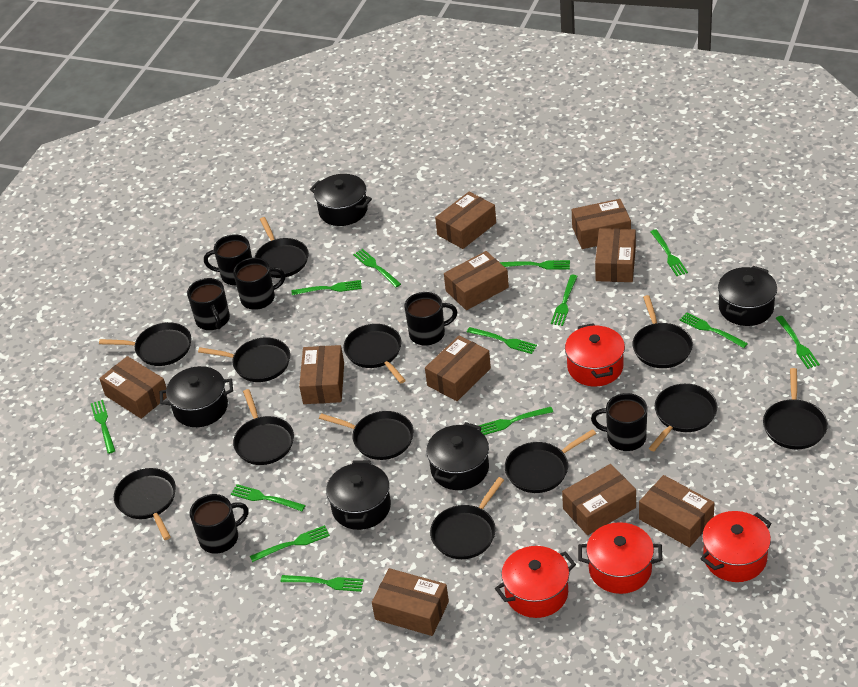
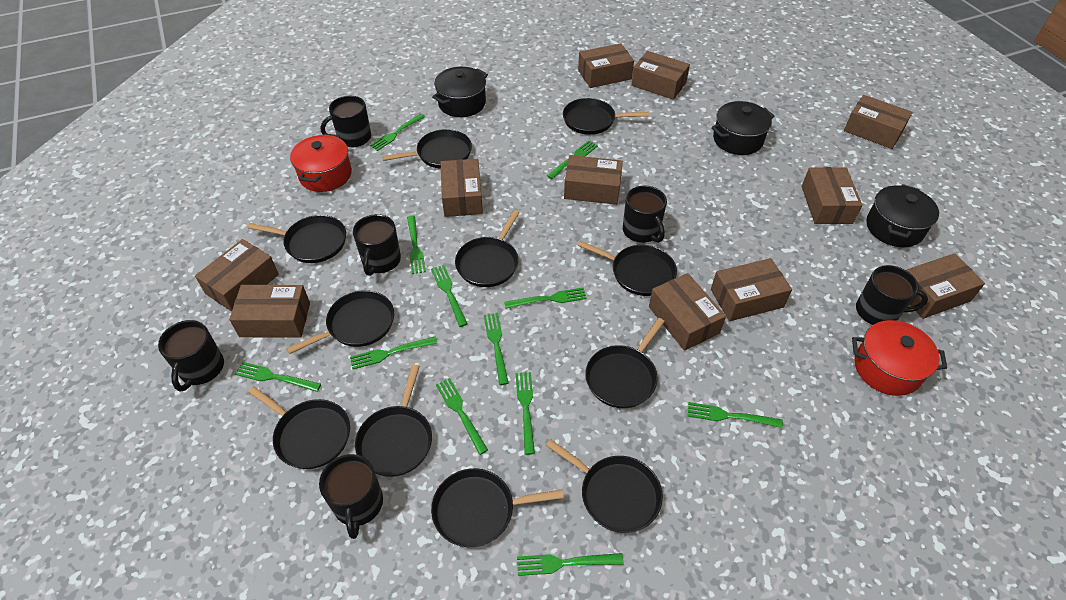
black pan: [99,322,191,366] [114,468,176,540] [198,337,290,382] [233,389,294,465] [255,217,309,278] [319,411,414,460] [344,324,406,384] [430,477,504,559] [505,429,596,493] [632,295,693,368] [649,384,717,451] [763,368,828,449] = 12 -> [247,215,346,263] [248,386,350,469] [286,290,394,354] [355,365,432,477] [382,129,472,169] [431,468,564,547] [455,210,520,287] [546,439,663,533] [563,98,649,135] [577,241,677,296] [585,318,665,408] = 11
black pot: [160,366,233,427] [310,174,372,226] [326,460,391,530] [426,422,489,490] [718,266,777,326] = 5 -> [432,67,488,117] [711,101,775,155] [866,184,939,247] = 3
brown box: [99,356,167,419] [299,345,344,404] [372,568,449,636] [425,335,491,401] [435,192,496,249] [444,251,509,310] [562,464,636,535] [572,199,631,249] [595,228,636,282] [639,475,714,548] = 10 -> [195,239,279,312] [229,285,310,338] [441,159,483,217] [564,155,623,205] [578,43,634,88] [631,51,690,100] [649,273,726,351] [711,258,792,321] [802,167,862,224] [844,95,913,149] [906,253,985,319] = 11
green fork: [91,400,115,454] [231,484,306,511] [250,525,330,562] [281,575,364,592] [292,280,362,295] [353,249,401,287] [467,327,537,354] [478,407,553,435] [500,260,570,270] [551,275,578,326] [650,229,688,276] [679,312,748,348] [776,316,820,369] = 13 -> [235,362,321,392] [350,336,438,369] [370,114,425,151] [407,216,426,274] [431,265,467,327] [436,378,488,455] [484,313,509,385] [504,288,587,309] [516,372,535,455] [517,553,624,576] [547,141,598,179] [688,402,783,428] = 12
red pot: [495,546,576,618] [565,323,625,386] [578,522,662,594] [700,511,772,582] = 4 -> [290,134,352,192] [852,320,947,396] = 2

